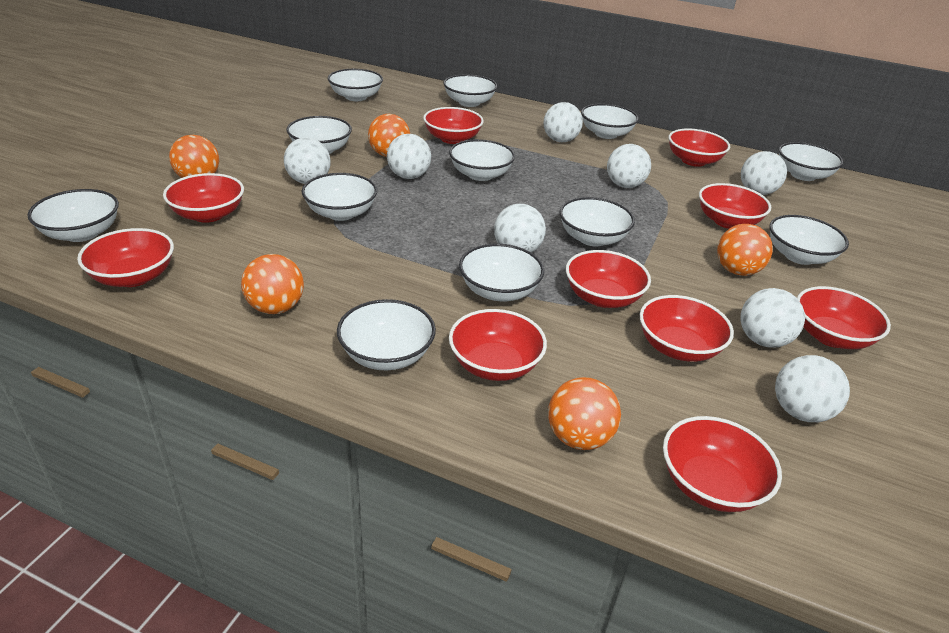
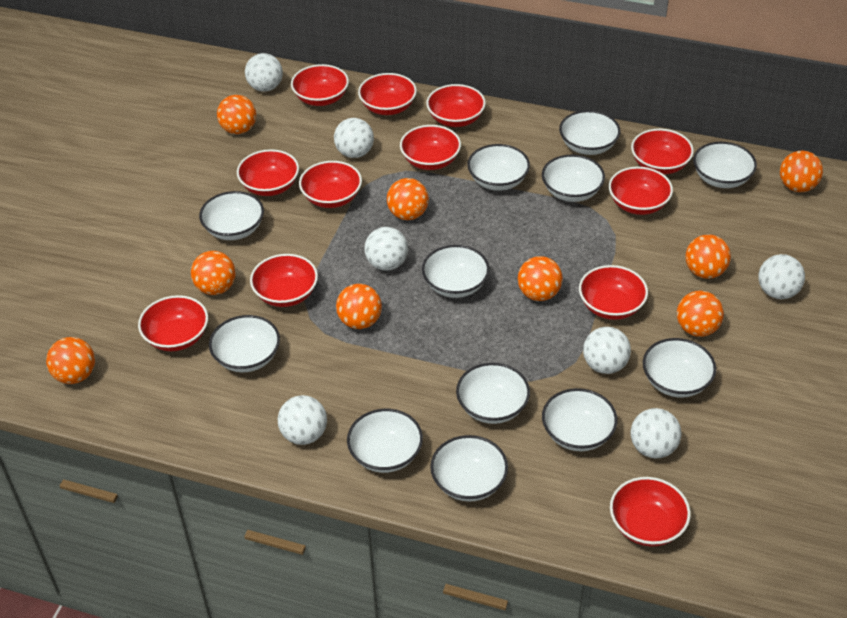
orange ball: [169,135,219,178] [241,254,304,314] [368,114,410,157] [548,377,621,450] [717,224,773,276] = 5 -> [46,337,95,384] [191,251,236,295] [217,95,256,134] [336,284,382,329] [387,178,429,220] [518,256,563,301] [677,291,724,337] [686,234,731,279] [780,151,823,192] = 9
red bowl: [77,228,174,287] [163,173,244,223] [423,107,484,144] [449,309,547,381] [566,250,651,308] [640,295,734,362] [663,416,782,512] [669,129,730,167] [699,183,771,229] [797,286,891,349] = 10 -> [138,295,208,351] [237,149,299,196] [250,254,318,307] [291,64,349,106] [299,161,362,208] [358,73,417,115] [400,125,461,170] [426,84,486,127] [579,265,648,320] [609,167,673,215] [610,477,691,546] [631,129,694,174] = 12
white ball: [284,137,331,184] [387,134,431,179] [494,204,546,253] [543,102,583,143] [607,144,651,188] [741,151,787,195] [741,288,805,347] [775,355,850,422] = 8 -> [245,53,283,92] [278,395,327,445] [334,118,374,158] [364,227,408,271] [583,327,631,374] [630,408,681,459] [758,254,805,299] = 7

